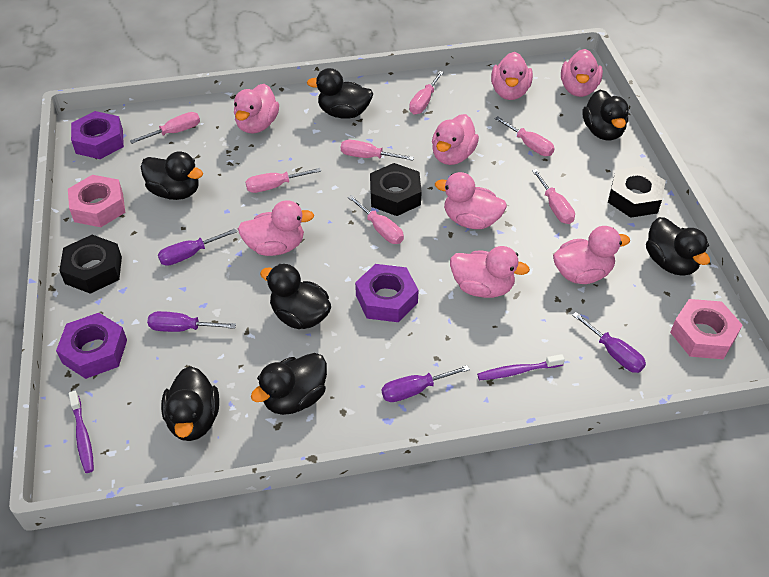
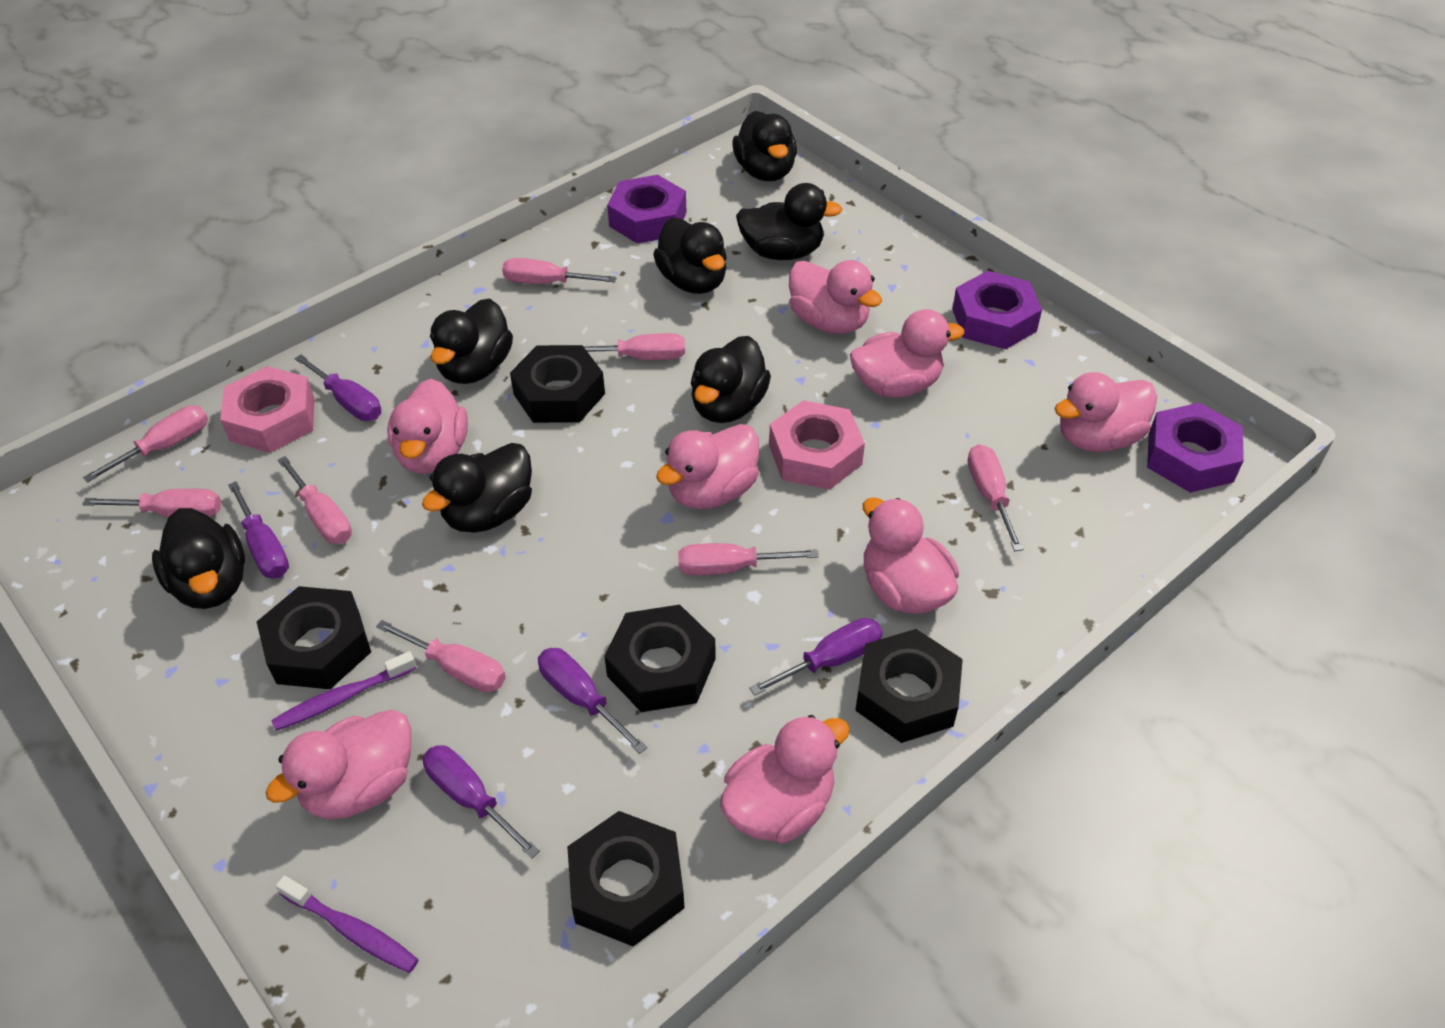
black nut: [59,235,122,294] [370,163,422,216] [608,166,666,218] = 3 -> [257,586,371,689] [510,345,605,423] [567,811,684,946] [604,605,716,712] [855,629,963,743] = 5
pink screwdriver: [130,112,200,144] [245,168,321,193] [341,140,414,161] [348,195,404,244] [409,71,444,114] [495,116,555,156] [532,169,575,224] = 7 -> [82,489,221,517] [83,405,208,483] [278,456,352,544] [376,620,506,692] [502,258,617,284] [584,333,685,360] [678,543,819,576] [968,444,1023,551] = 8
purple screwdriver: [147,311,236,332] [158,229,237,266] [382,365,470,402] [572,312,646,373] = 4 -> [228,481,289,578] [294,355,381,421] [423,745,540,859] [538,648,647,754] [749,618,883,696] = 5

